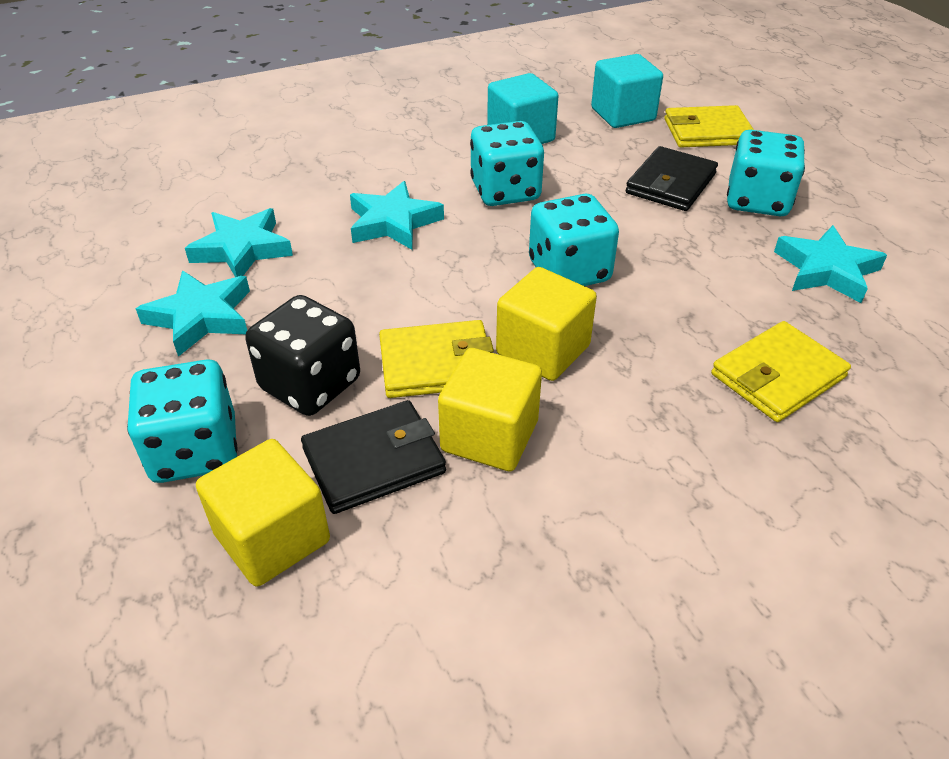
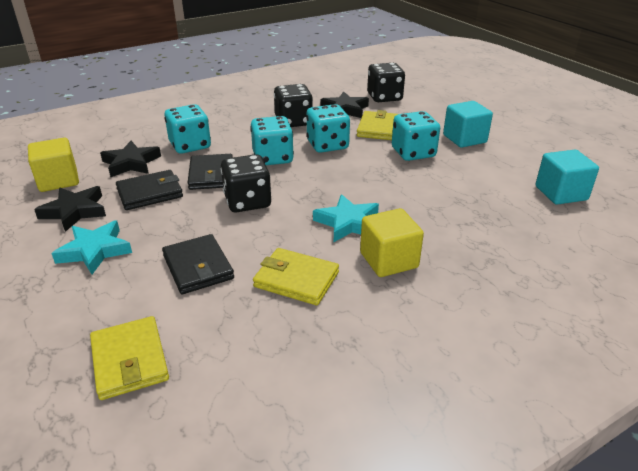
black dice: [245,295,360,416] = 1 -> [221,154,271,213] [274,84,313,127] [367,63,405,102] = 3
black star: none = 0 -> [34,186,106,232] [100,141,161,177] [321,91,369,118] = 3
black wallet: [301,400,446,514] [626,146,718,211] = 2 -> [116,170,183,210] [162,234,234,294] [188,154,233,190] = 3
turquoise star: [136,270,250,357] [185,208,293,277] [350,181,444,250] [774,225,887,303] = 4 -> [51,220,132,274] [313,194,379,242] = 2
yellow cube: [196,439,330,587] [438,348,542,472] [496,267,597,381] = 3 -> [28,138,79,192] [360,208,424,277] = 2

